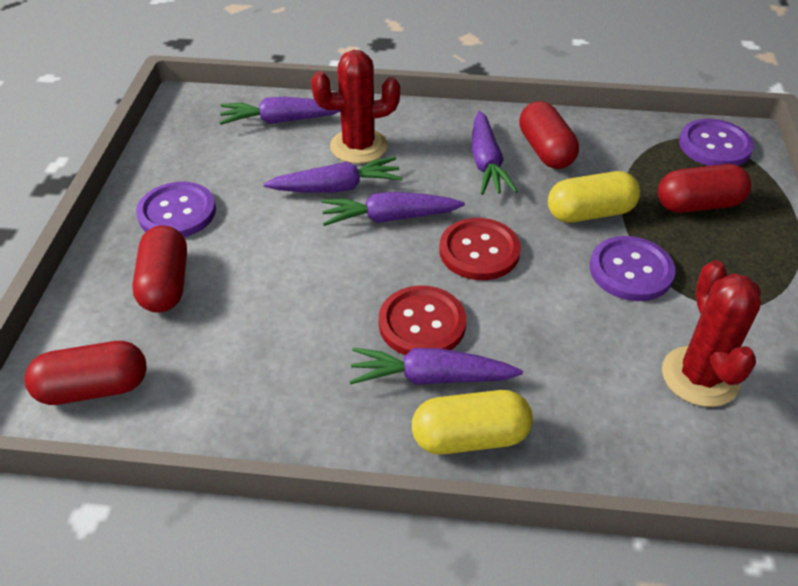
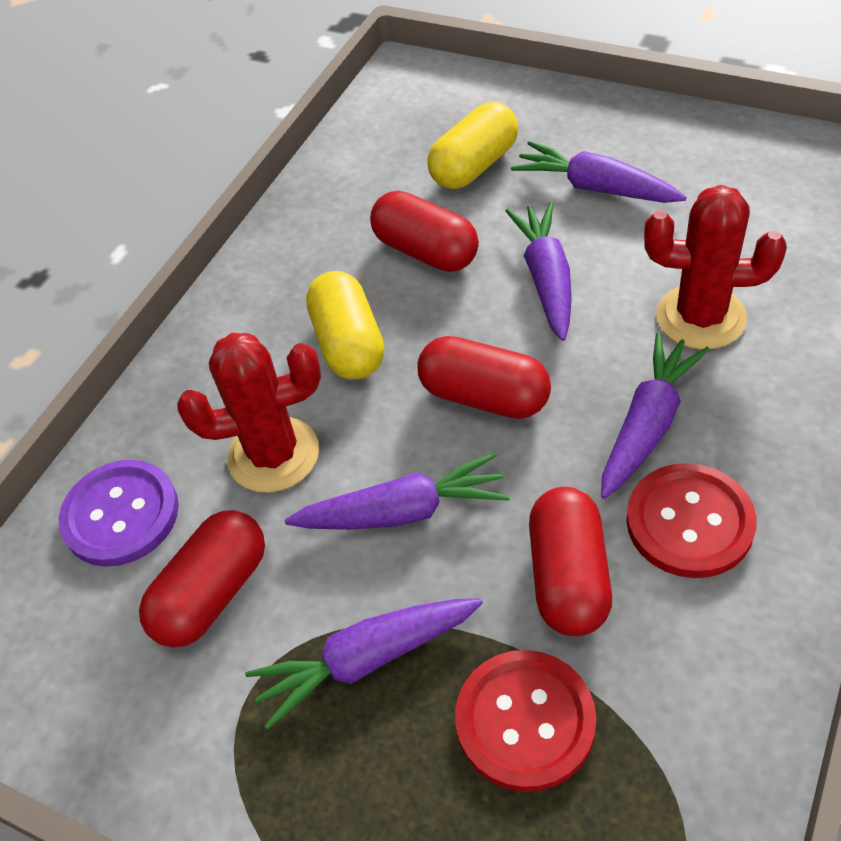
purple button: [136,182,216,237] [590,236,676,301] [679,119,754,166] = 3 -> [59,460,179,567] = 1

